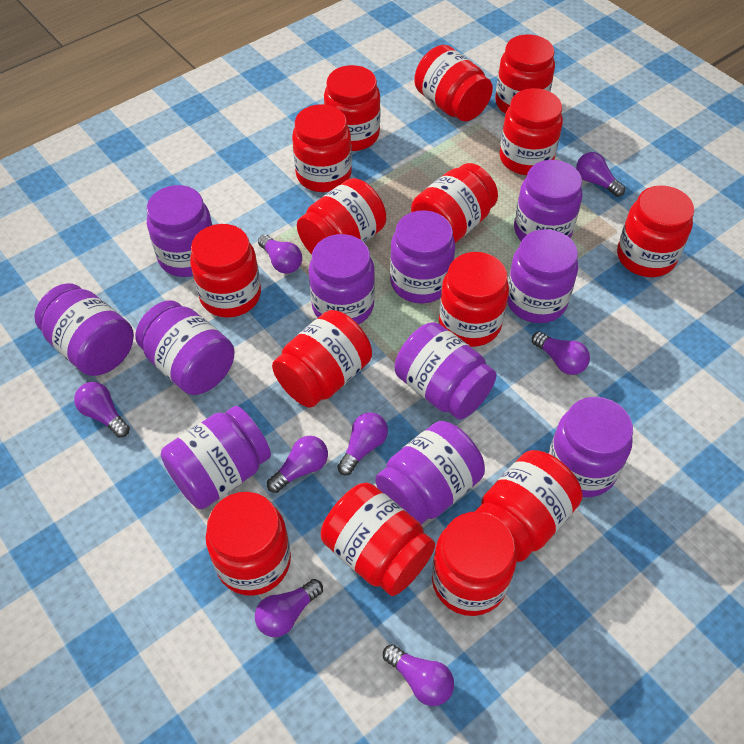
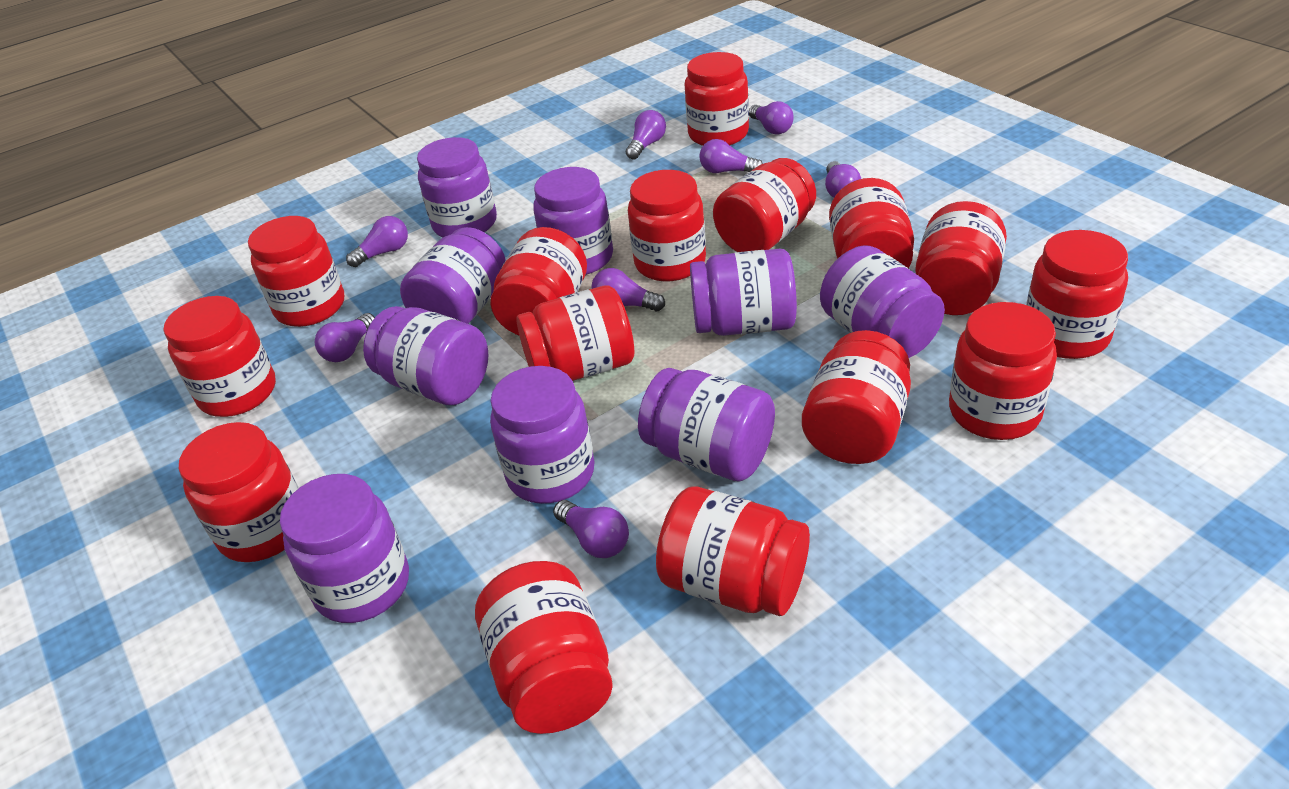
purple jar: [34,283,134,376] [135,300,235,395] [147,185,213,277] [161,406,271,509] [309,234,375,325] [375,421,485,524] [390,210,455,303] [395,322,497,420] [507,229,578,323] [514,160,582,241] [548,397,633,497] = 11 -> [280,474,409,623] [363,306,488,405] [400,227,506,324] [417,137,497,237] [490,366,595,504] [533,167,613,275] [638,368,775,481] [690,249,797,336] [820,245,945,358] = 9

